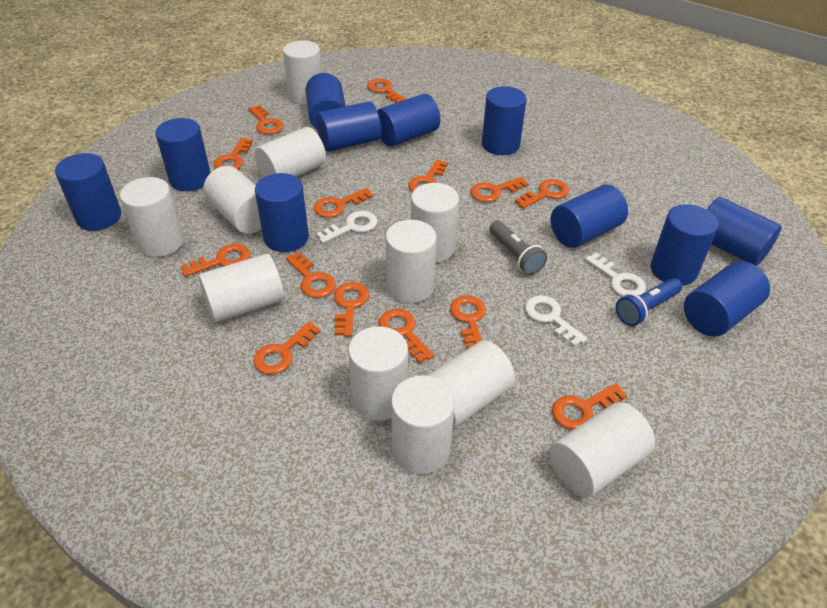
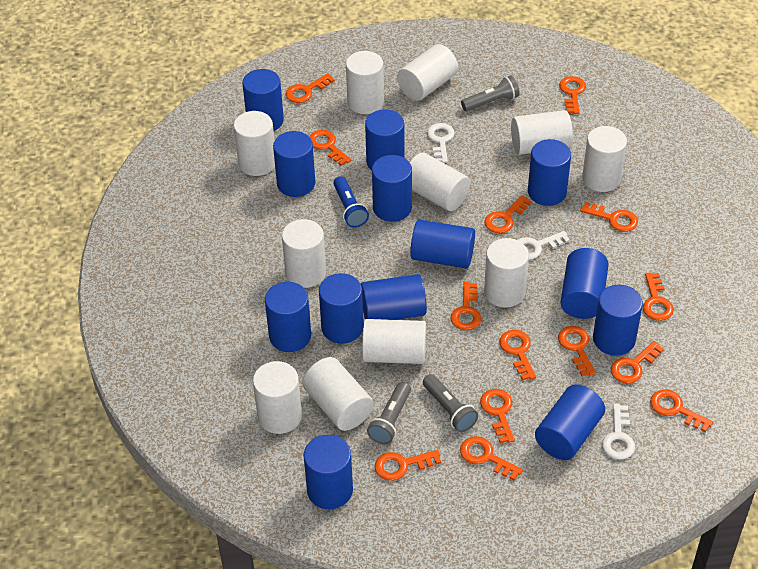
blue cylinder: [55,153,121,231] [155,118,211,191] [255,173,309,252] [306,73,346,129] [316,101,381,152] [377,94,440,147] [482,86,527,155] [551,184,628,248] [650,204,718,286] [684,261,770,337] [707,197,782,266] = 11 -> [242,69,284,131] [265,282,311,352] [273,131,315,197] [304,435,353,509] [319,273,363,344] [361,274,427,320] [365,109,404,171] [372,155,412,222] [410,219,475,269] [528,139,571,206] [535,384,605,460] [561,248,609,319] [593,285,643,356] = 13
grey flashlight: [490,221,547,275] = 1 -> [367,382,411,444] [423,374,478,432] [461,76,520,111] = 3

